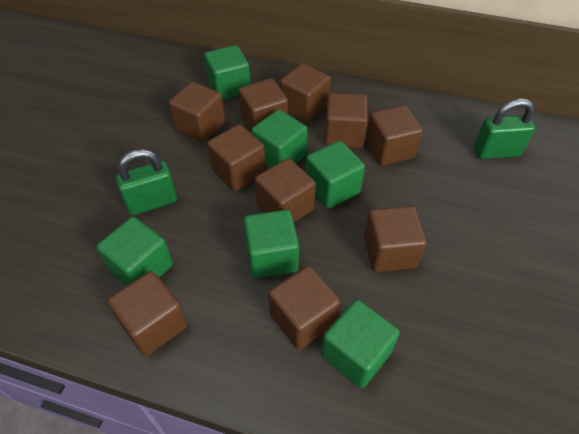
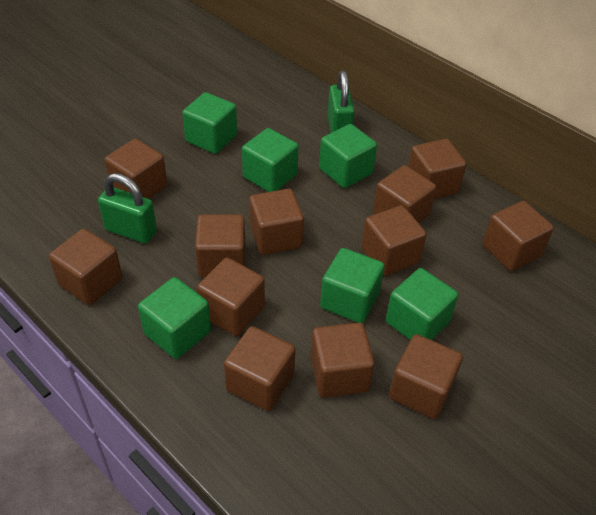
brown cube: [107,271,187,356] [169,82,225,142] [207,124,266,191] [238,78,288,132] [255,158,316,222] [268,266,341,350] [280,63,331,123] [325,93,368,148] [364,206,427,272] [366,105,423,166] = 10 -> [49,229,122,305] [105,139,167,199] [195,214,245,277] [197,258,265,336] [224,326,296,411] [249,189,304,255] [310,322,375,398] [361,205,427,276] [373,165,436,223] [389,334,463,419] [408,139,466,199] [483,201,554,271] = 12

